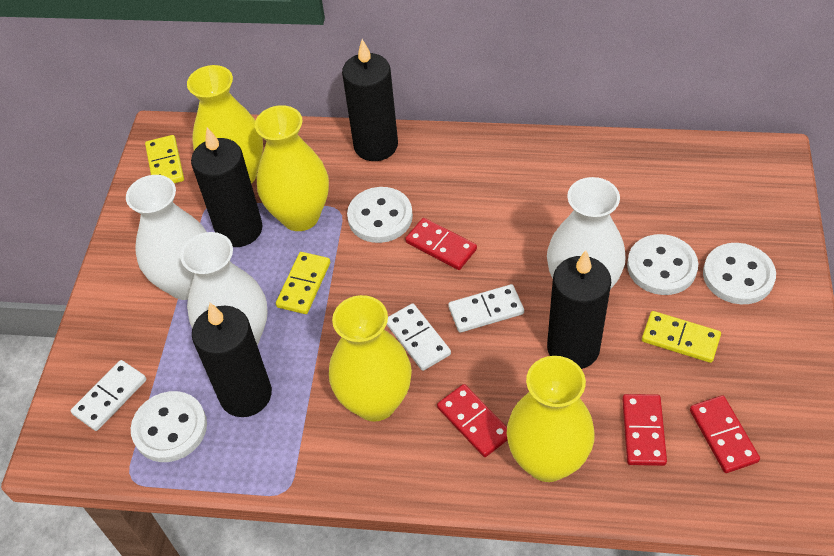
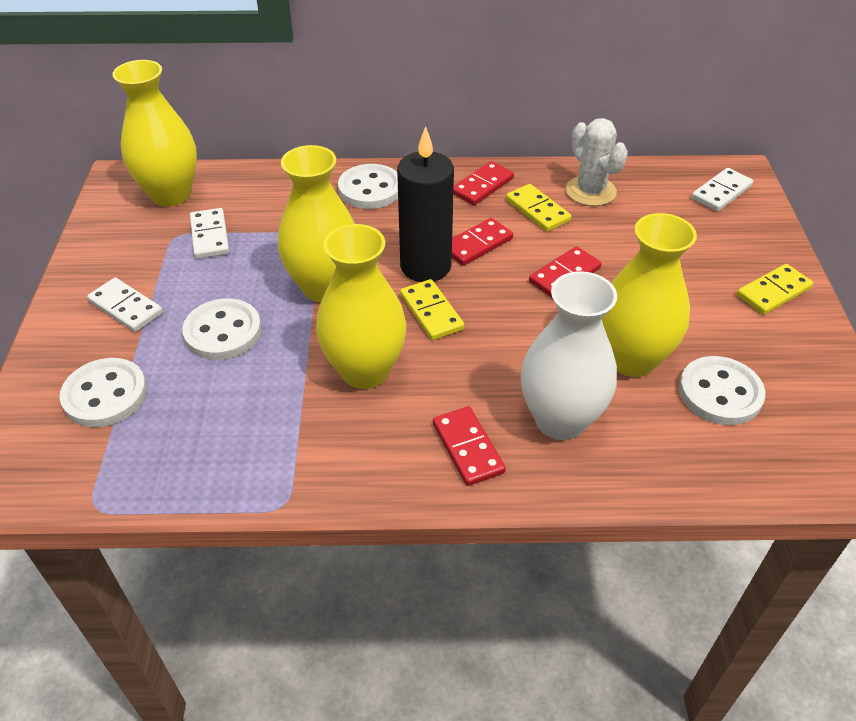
black candle: [191,127,263,247] [192,303,272,417] [342,39,398,161] [547,250,611,369] = 4 -> [397,126,454,282] = 1
white cactus: none = 0 -> [566,118,628,206] = 1
white vase: [126,175,207,300] [180,232,267,346] [547,177,626,289] = 3 -> [521,271,617,440] = 1

